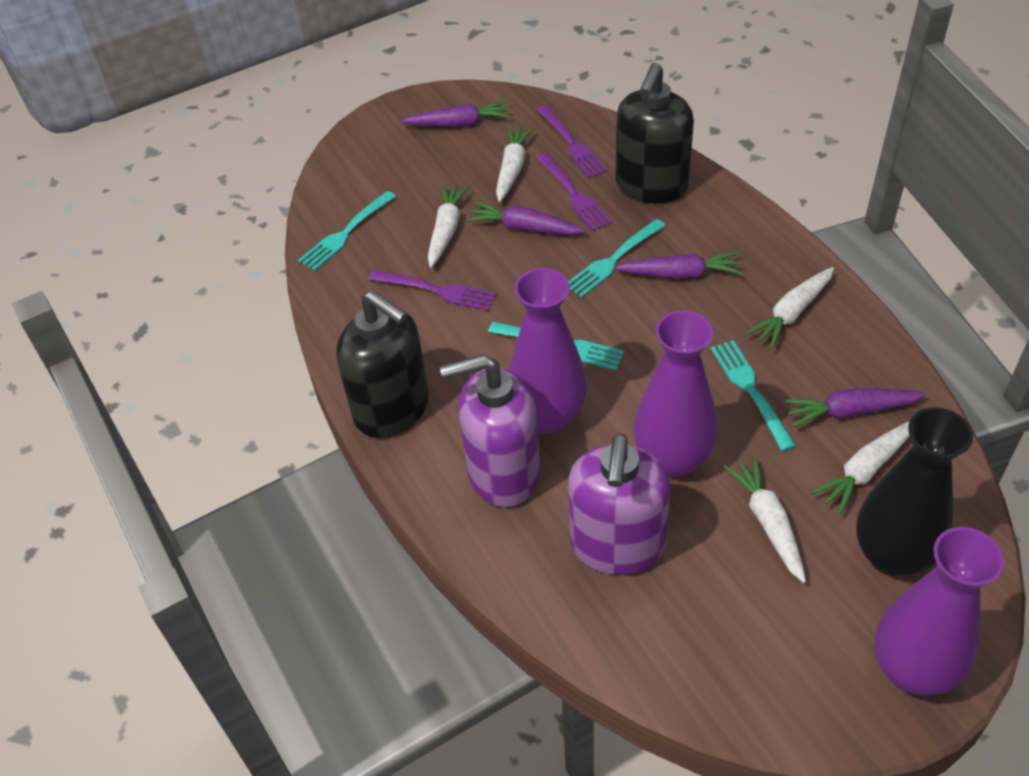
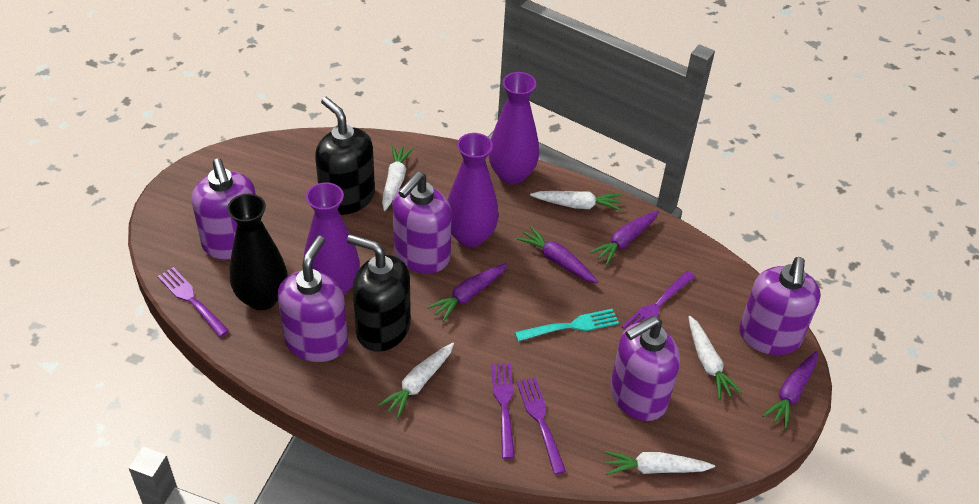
purple fork: [368,270,497,311] [536,153,612,231] [537,105,608,178] = 3 -> [158,267,229,337] [491,363,515,459] [517,378,566,475] [622,271,696,329] = 4
purple soap dispenser: [440,354,540,507] [568,433,671,575] = 2 -> [191,158,256,259] [278,236,348,362] [393,172,452,273] [610,316,680,421] [739,257,820,355] = 5
turquoise fork: [298,191,396,271] [488,321,624,370] [568,219,666,298] [711,340,796,451] = 4 -> [515,309,619,341] = 1

